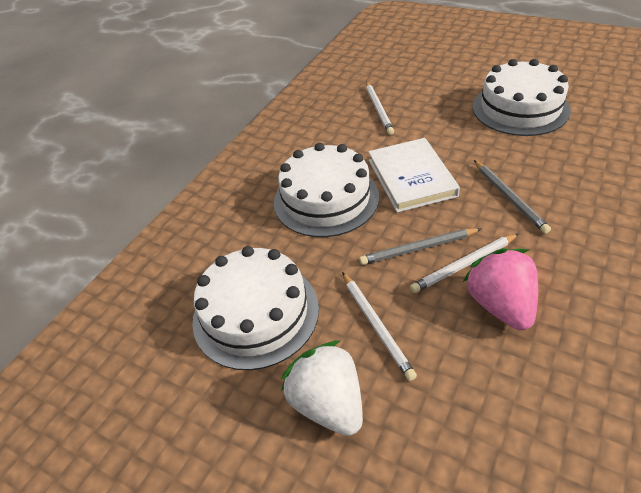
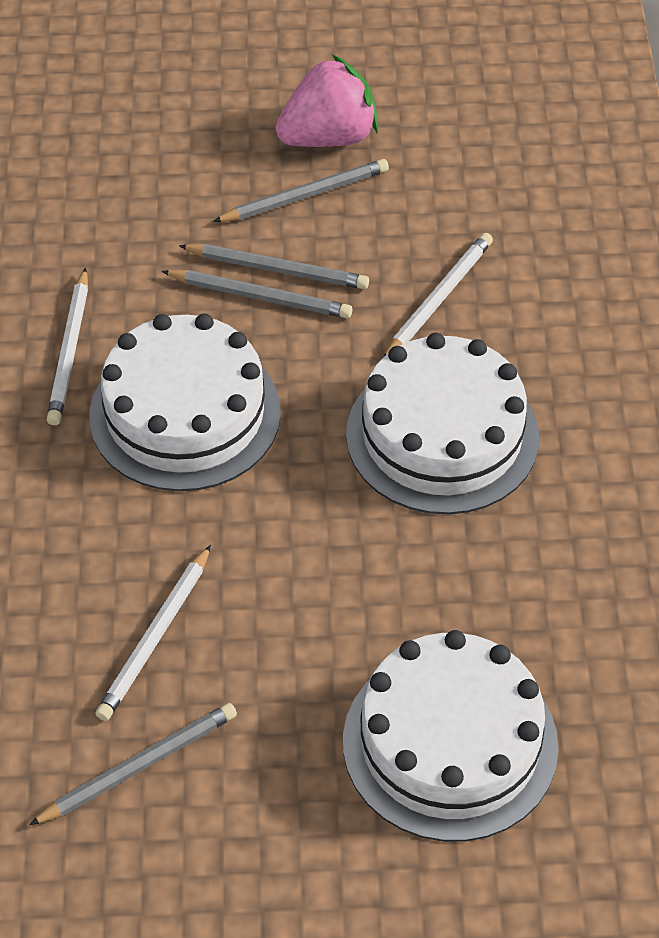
grey pencil: [359,228,481,265] [474,160,551,234] = 2 -> [29,703,237,825] [161,270,353,318] [179,244,369,289] [213,159,389,222] = 4
white book: [368,138,460,213] = 1 -> none = 0
white strawberry: [281,341,363,436] = 1 -> none = 0

